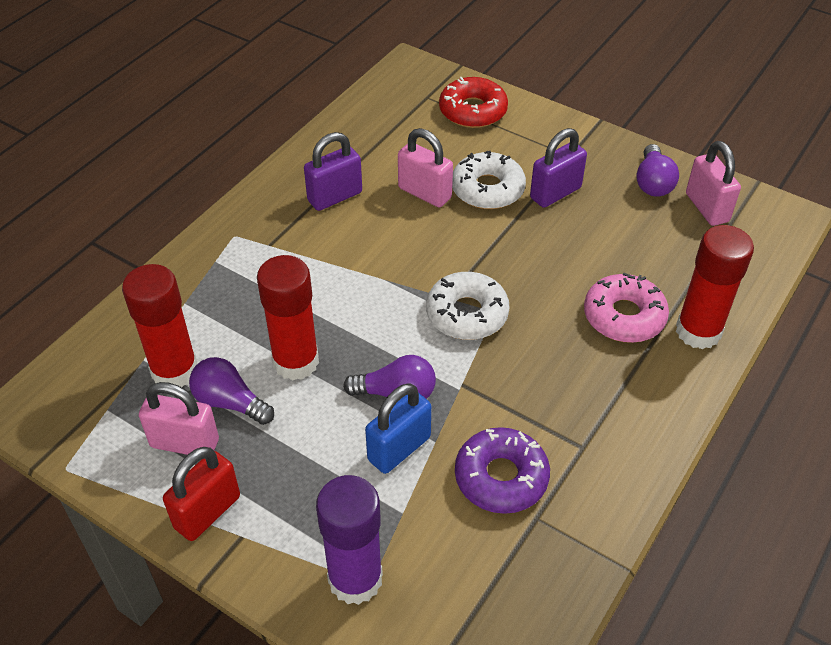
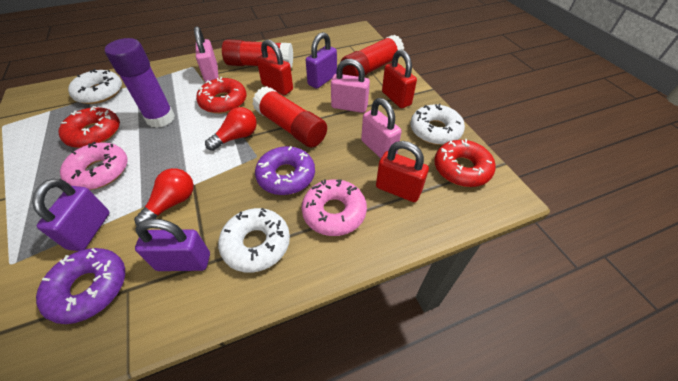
blue padlock: [365,383,431,474] = 1 -> none = 0
pink donut: [584,273,669,343] = 1 -> [60,142,128,190] [301,179,367,236] = 2
purple donut: [455,427,550,514] = 1 -> [36,248,125,324] [255,146,315,195] = 2
purple light bulb: [189,357,274,425] [343,355,436,399] [636,144,679,197] = 3 -> none = 0
purple padlock: [304,132,362,211] [530,128,587,208] = 2 -> [32,179,110,251] [135,218,210,271] [306,32,337,88] = 3
red donut: [439,77,508,128] = 1 -> [59,106,120,148] [196,77,247,114] [434,139,496,187] = 3
red light bulb: none = 0 -> [134,168,194,225] [205,107,257,151] = 2
red padlock: [163,447,240,541] = 1 -> [257,40,293,95] [376,141,429,202] [382,49,417,108] = 3
white donut: [426,272,510,340] [452,151,526,209] = 2 -> [68,69,122,104] [218,208,290,273] [411,103,465,145] = 3

